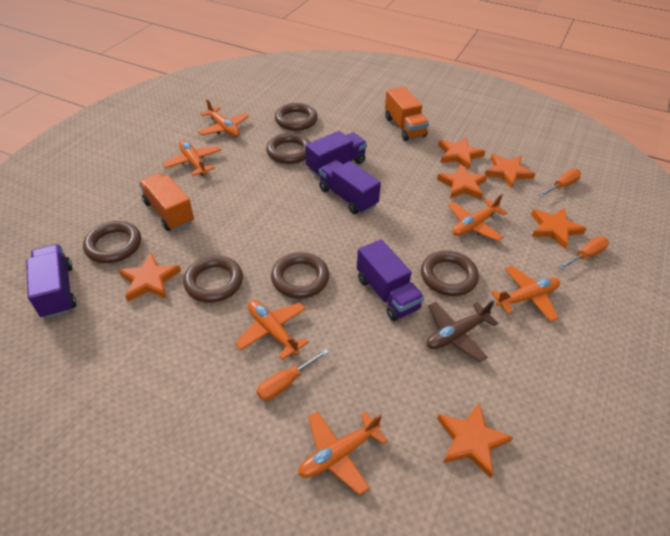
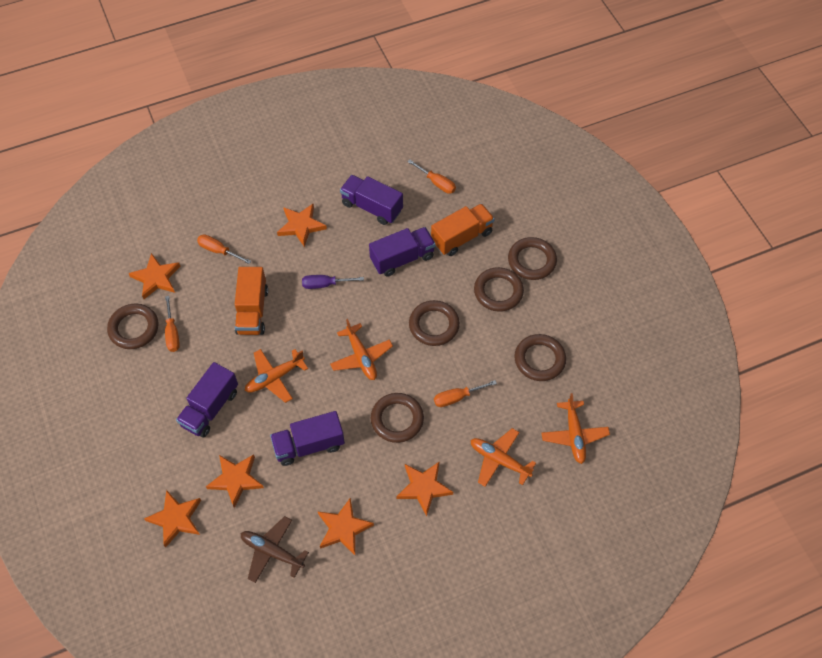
orange plane: [163,140,221,176] [198,99,249,137] [235,300,309,360] [298,411,388,495] [448,194,507,241] [491,266,560,322] = 6 -> [245,349,308,403] [330,319,393,380] [471,428,536,487] [542,393,610,464] = 4
orange screwdriver: [257,349,329,401] [539,169,581,197] [558,236,609,269] = 3 -> [165,296,180,352] [197,234,251,264] [408,160,456,194] [434,380,497,407] = 4
purple screwdriver: none = 0 -> [302,275,364,289] = 1

